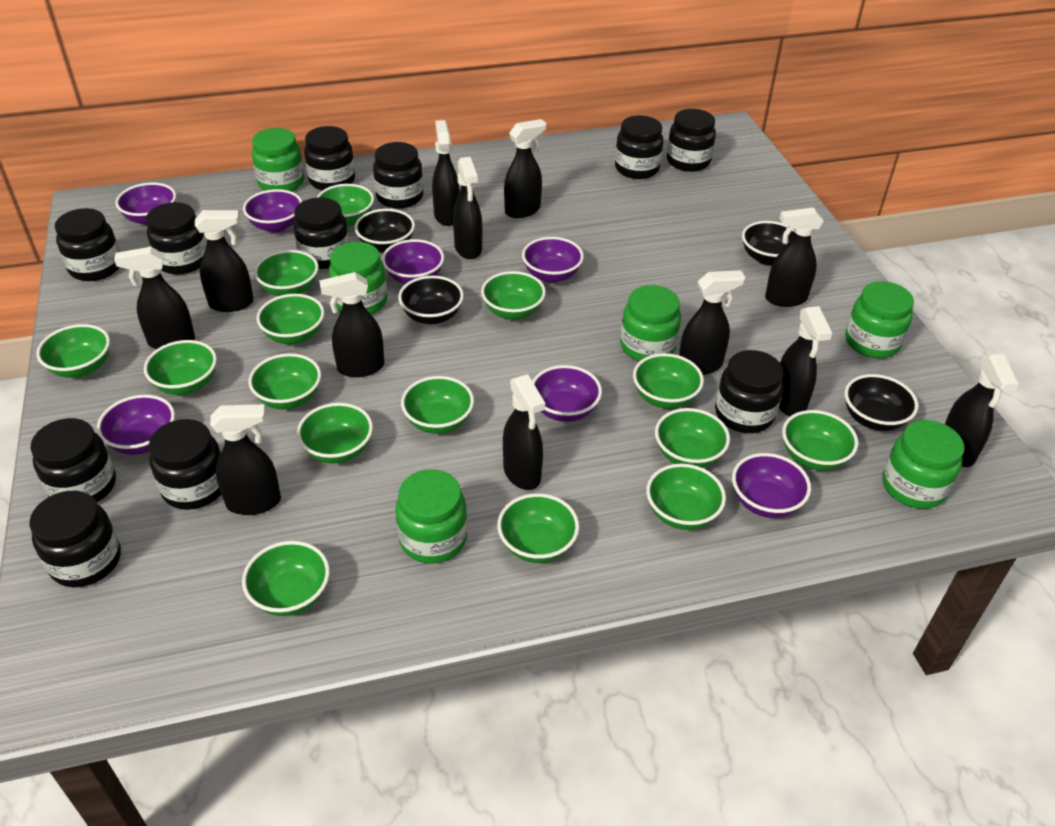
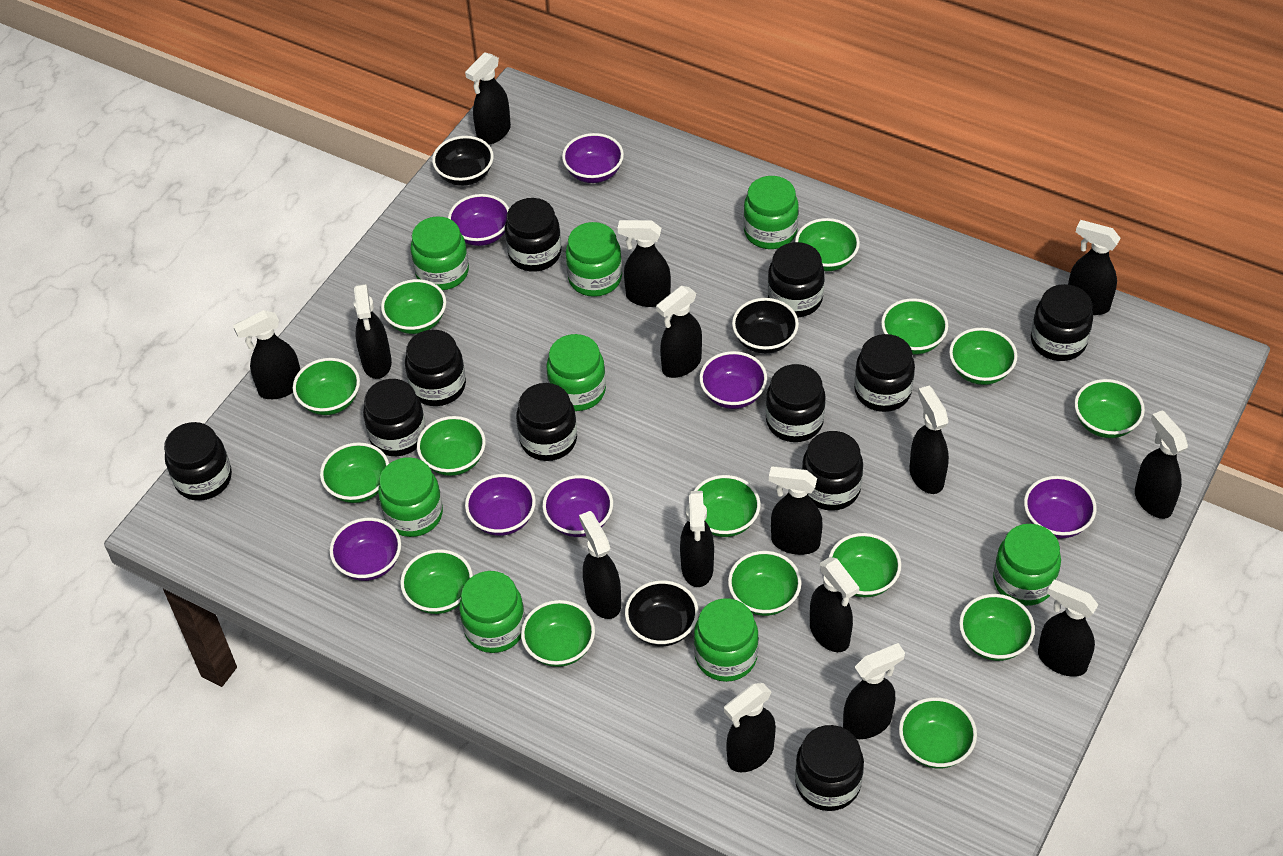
black bowl: [354,209,415,253] [398,276,464,324] [742,221,795,265] [845,374,918,431] = 4 -> [432,136,494,186] [625,580,699,646] [732,298,799,354] = 3
black spray bottle: [114,247,195,349] [195,210,254,312] [210,404,281,515] [319,272,384,377] [432,120,460,226] [453,157,482,259] [503,374,545,490] [504,119,546,218] [679,270,746,375] [765,207,824,307] [779,306,832,416] [945,354,1018,467] = 12 -> [233,310,300,399] [354,284,392,379] [465,52,511,144] [579,511,621,619] [618,220,671,307] [656,286,702,378] [680,491,714,587] [724,683,776,772] [769,466,823,555] [810,557,859,652] [843,643,905,739] [909,386,949,494] [1038,580,1098,677] [1068,220,1120,315] [1135,410,1188,519] = 15
green jar: [252,128,305,191] [329,242,387,314] [395,469,467,564] [620,285,681,361] [845,281,914,358] [882,420,965,509] = 6 -> [378,457,443,537] [410,216,469,290] [459,571,525,653] [546,334,606,411] [566,222,622,297] [694,598,759,682] [743,176,799,249] [993,524,1061,606] = 8

